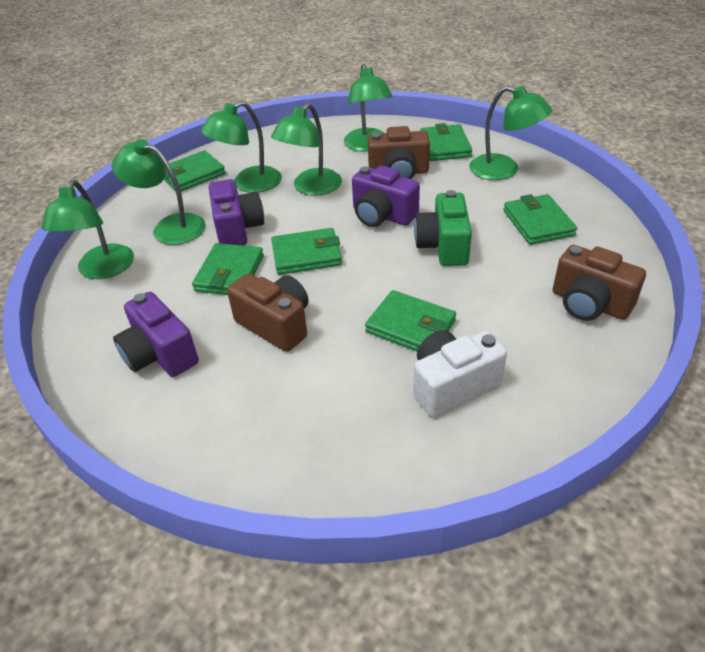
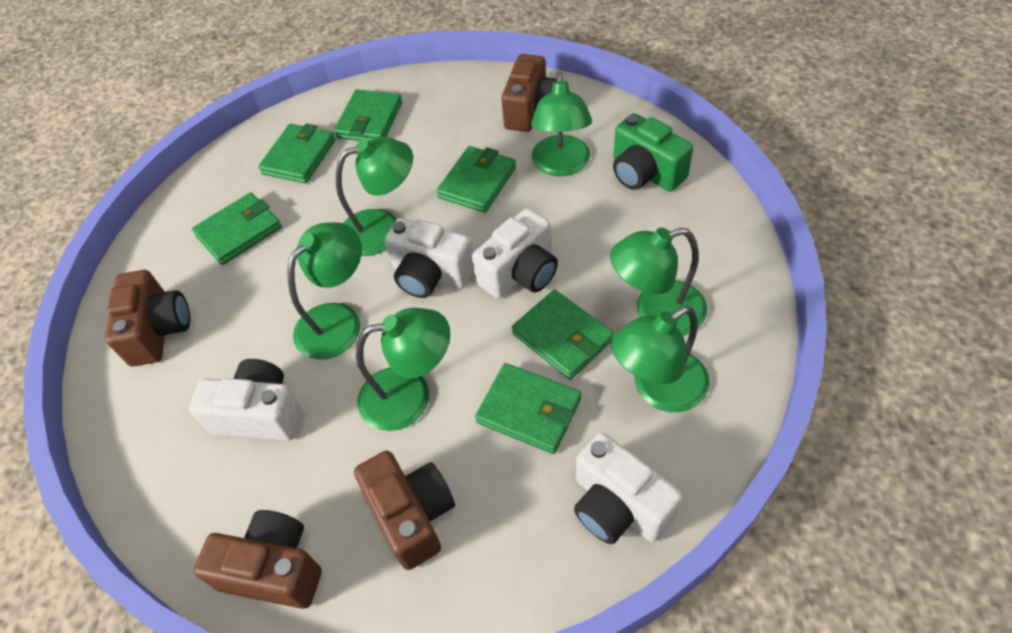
brown camera: [227,273,309,352] [368,126,430,179] [553,245,646,321] = 3 -> [105,270,190,367] [193,510,322,609] [354,451,455,570] [501,54,556,132] = 4
purple camera: [113,292,199,377] [209,179,264,245] [352,165,420,227] = 3 -> none = 0
white camera: [413,330,507,417] = 1 -> [189,359,302,441] [385,218,474,298] [472,208,558,298] [574,432,683,544] = 4

